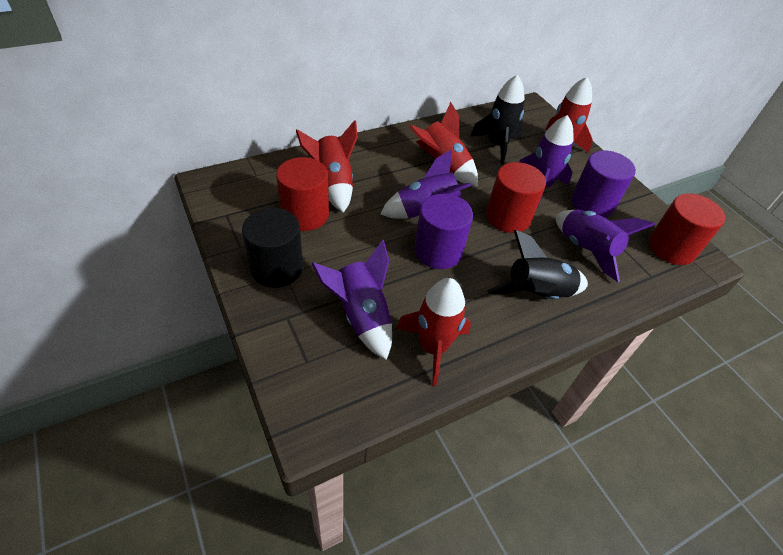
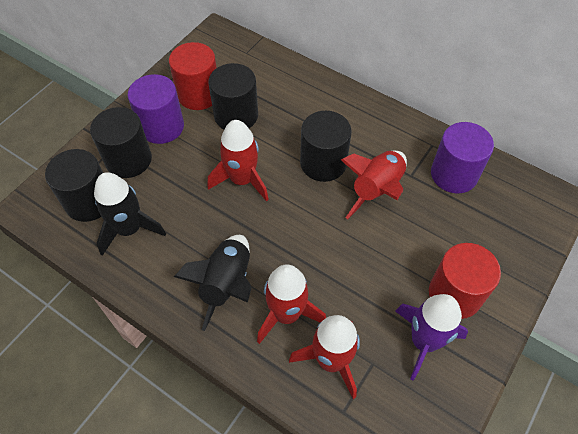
black cylinder: [242,208,303,288] = 1 -> [45,149,103,222] [90,107,152,178] [208,63,258,129] [300,111,352,182] = 4
purple rocket: [312,240,392,360] [380,150,472,219] [519,115,574,206] [555,210,655,282] = 4 -> [395,294,468,381] = 1
red cylinder: [276,157,329,231] [486,162,546,233] [649,193,725,265] = 3 -> [169,42,217,110] [429,243,501,319] = 2

